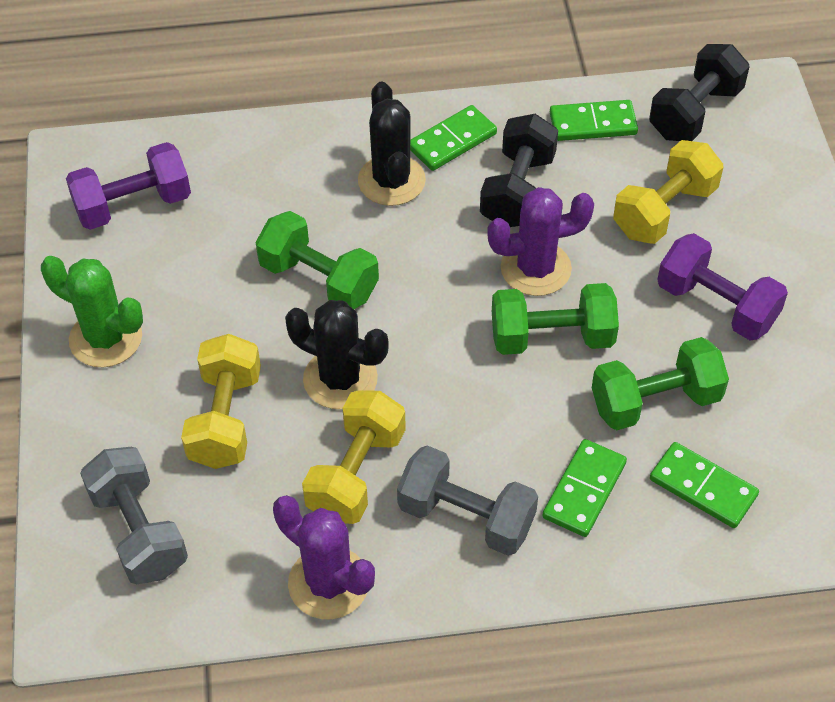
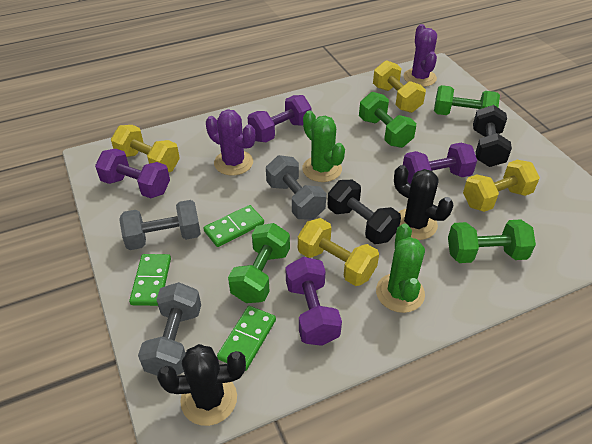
green cactus: [41,256,143,368] = 1 -> [302,111,345,182] [376,224,425,313] = 2
green domino: [410,105,497,171] [542,439,627,537] [550,100,638,141] [650,442,759,528] = 4 -> [129,254,171,306] [204,205,264,247] [217,306,276,371] = 3
green dumbbell: [256,211,379,309] [492,283,619,355] [592,337,729,430] = 3 -> [228,223,290,303] [359,92,416,148] [434,85,500,115] [448,219,536,263] = 4
grey dumbbell: [80,447,188,584] [397,445,538,556] = 2 -> [119,200,201,250] [138,282,201,376] [266,155,326,220] = 3
purple dumbbell: [66,142,191,230] [657,233,788,340] = 2 -> [95,149,170,198] [248,95,312,142] [286,257,342,346] [403,143,477,184] = 4
yellow dumbbell: [181,334,261,469] [302,391,406,524] [613,140,723,244] = 3 -> [111,125,180,172] [298,218,379,286] [373,60,426,113] [463,160,540,212] = 4

